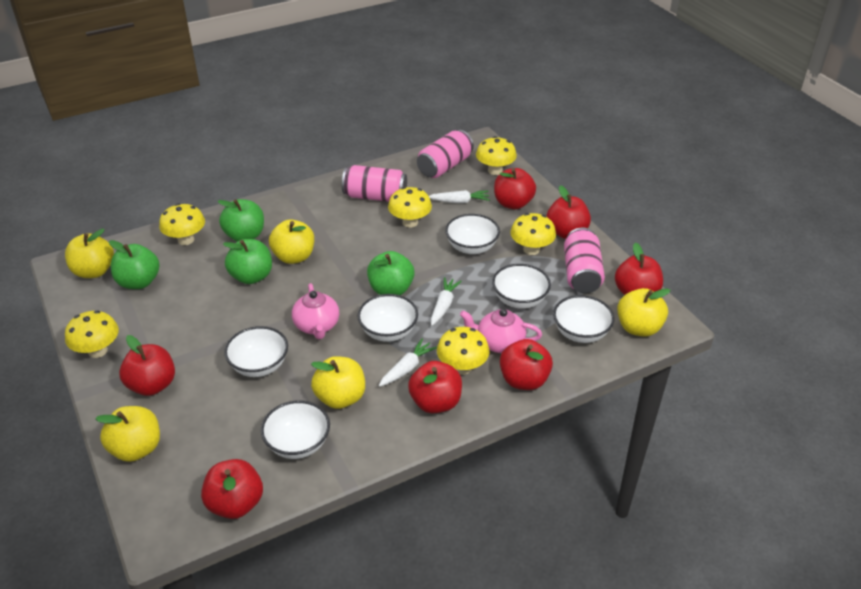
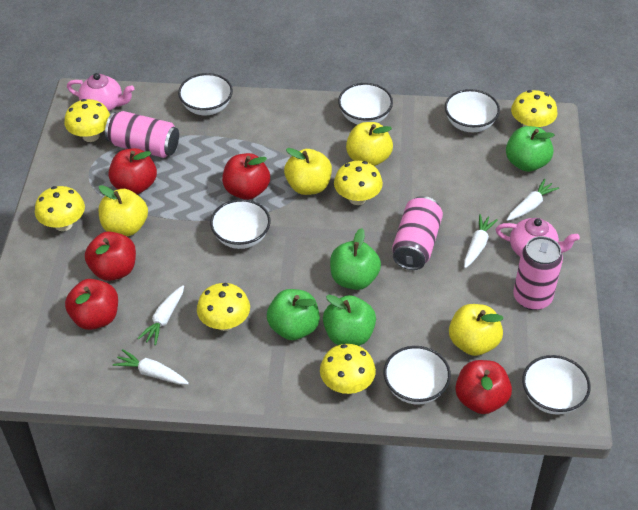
red apple: [119,335,175,396] [201,459,263,519] [408,361,462,413] [494,168,536,209] [500,339,553,390] [546,185,591,239] [615,242,663,295] = 7 -> [65,279,118,330] [85,231,136,281] [109,148,157,194] [222,153,270,200] [455,360,512,414] = 5
white carrot: [379,339,437,387] [429,190,490,203] [431,277,462,326] = 3 -> [113,349,189,385] [137,285,184,345] [464,214,498,268] [507,179,559,221] = 4
yellow apple: [65,229,114,278] [95,406,160,462] [269,219,314,264] [311,356,365,409] [617,288,670,337] = 5 -> [99,185,148,236] [284,148,332,195] [346,122,393,166] [449,304,504,356] = 4

